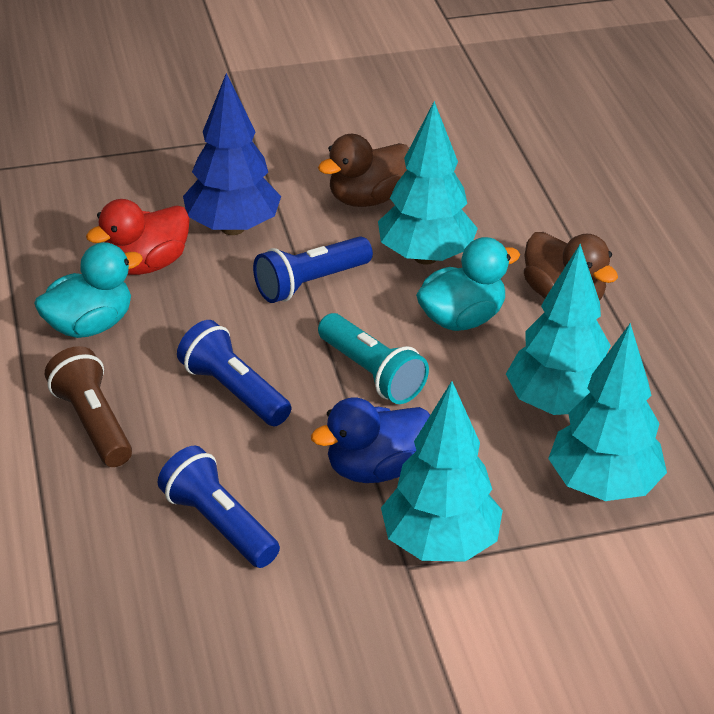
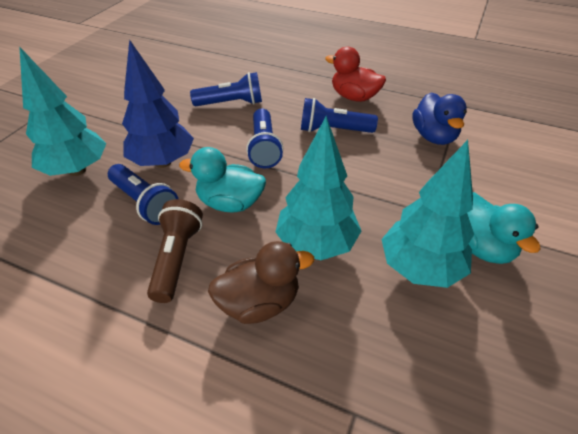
blue flashlight: [157,446,280,568] [177,320,291,426] [253,236,373,303] = 3 -> [108,164,179,225] [190,72,262,106] [246,108,283,168] [301,98,378,133] = 4
brown duck: [318,134,409,207] [524,232,618,301] = 2 -> [208,241,314,324] = 1
turquoise flashlight: [318,313,429,404] = 1 -> none = 0
turquoise tree: [378,101,478,265] [381,381,503,562] [506,244,611,415] [548,323,667,501] = 4 -> [19,46,106,176] [276,116,361,260] [381,140,474,288] = 3

